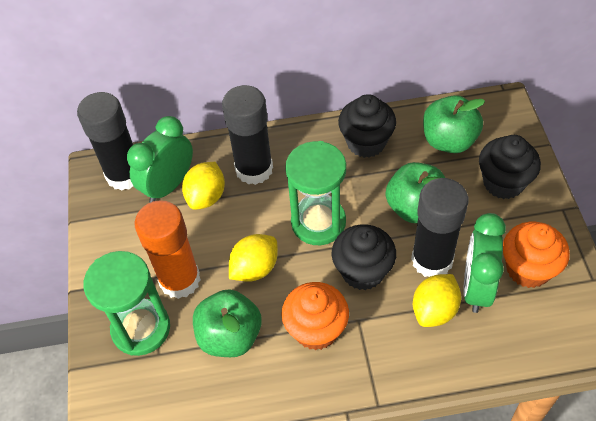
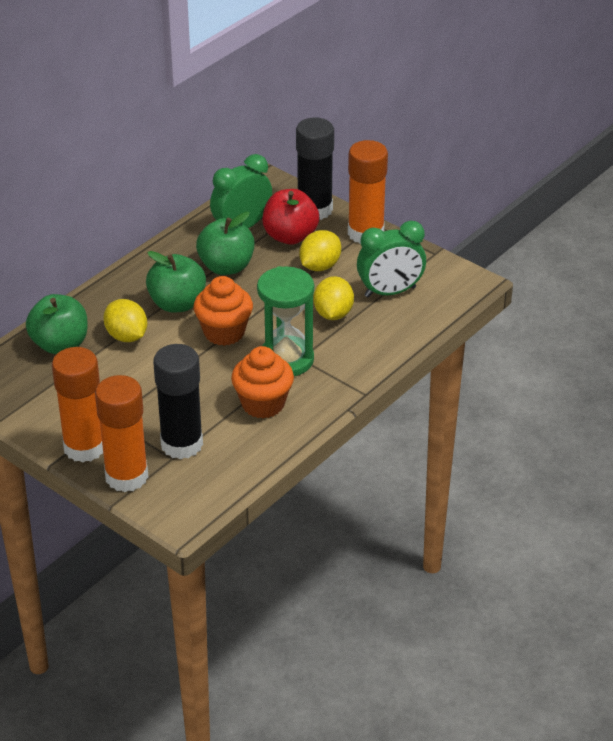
black cupcake: [332,224,396,290] [338,94,396,158] [479,135,541,199] = 3 -> none = 0
black glue stick: [77,92,134,190] [222,85,273,185] [411,178,469,277] = 3 -> [153,344,203,459] [296,118,334,220] = 2
green hourglass: [83,251,170,356] [285,141,346,245] = 2 -> [257,266,314,376] = 1
orange glue stick: [135,200,201,299] = 1 -> [52,347,103,462] [95,375,148,492] [348,140,388,244] = 3
red apple: none = 0 -> [262,189,319,245] = 1

